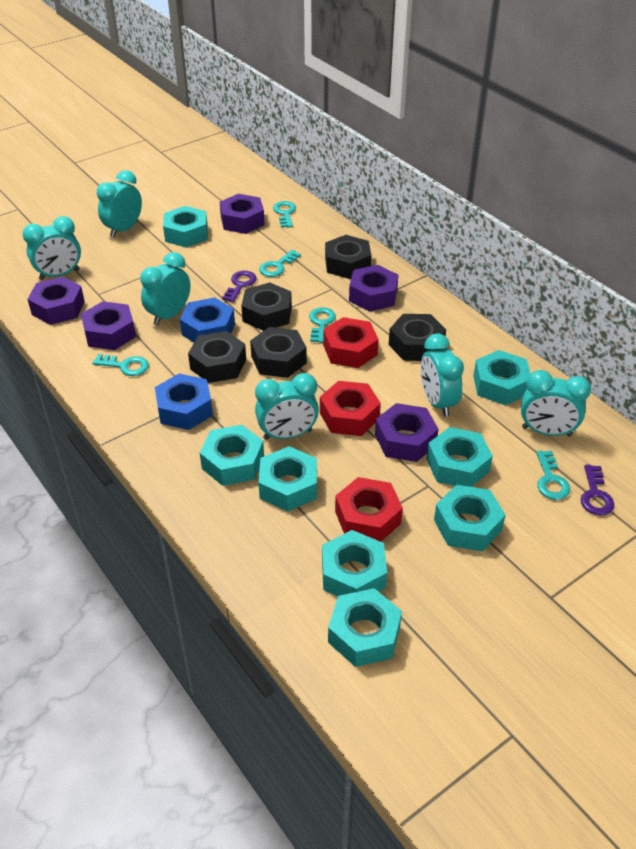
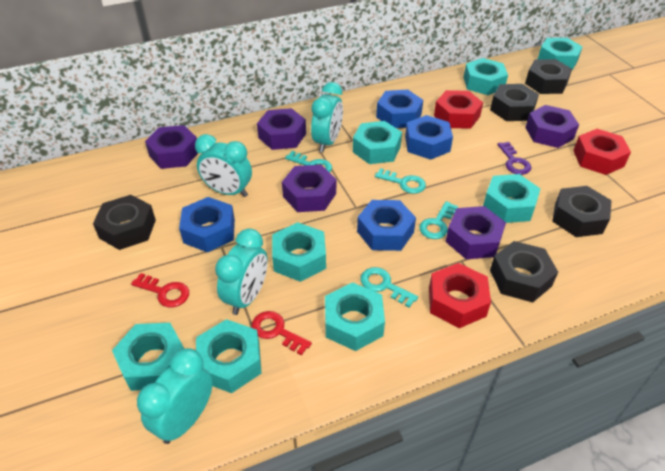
blue nut: [155,373,213,430] [180,297,235,343] = 2 -> [179,197,235,253] [357,200,416,251] [376,90,423,128] [405,115,453,160] = 4
purple key: [222,271,257,302] [581,465,615,516] = 2 -> [497,142,532,175] = 1
red key: none = 0 -> [131,273,189,307] [252,311,312,356] = 2
turquoise clock: [23,216,81,280] [97,170,142,238] [140,252,190,326] [255,373,319,440] [421,334,464,417] [521,370,591,437] = 6 -> [137,348,213,444] [195,134,252,197] [215,229,268,315] [311,82,343,152] = 4
turquoise key: [92,354,149,376] [259,250,301,277] [273,201,296,228] [309,307,336,343] [536,451,570,500] = 5 -> [285,151,332,172] [361,267,418,308] [375,168,426,194] [419,201,458,239] = 4

